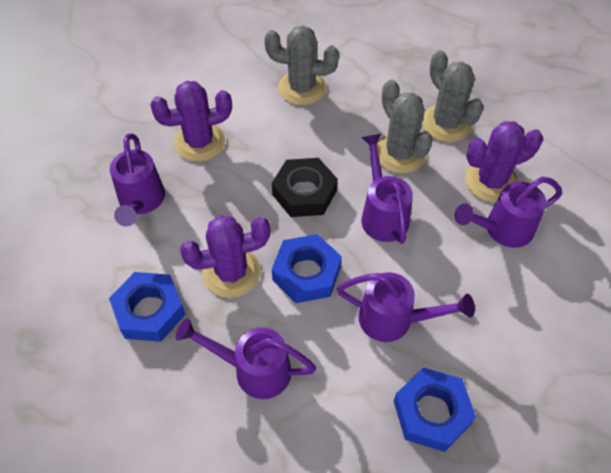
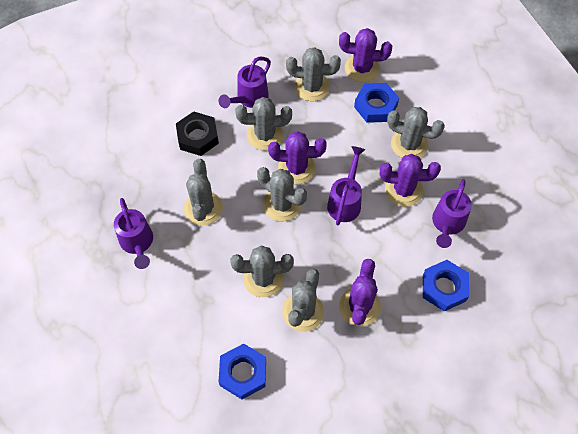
grey cactus: [264,26,339,105] [376,80,433,174] [422,50,484,142] = 3 -> [184,159,223,226] [230,246,294,297] [235,97,292,150] [257,167,307,221] [282,269,324,332] [286,47,341,101] [387,107,445,158] = 7
purple cactus: [150,81,232,162] [180,215,270,298] [465,121,543,203] = 3 -> [268,131,327,185] [339,28,392,82] [339,259,381,326] [380,154,441,207] = 4
purple watering can: [110,133,165,226] [176,318,316,399] [337,272,475,342] [361,134,413,244] [455,177,562,248] = 5 -> [114,198,153,269] [219,57,271,108] [327,146,365,225] [432,179,472,248] = 4

